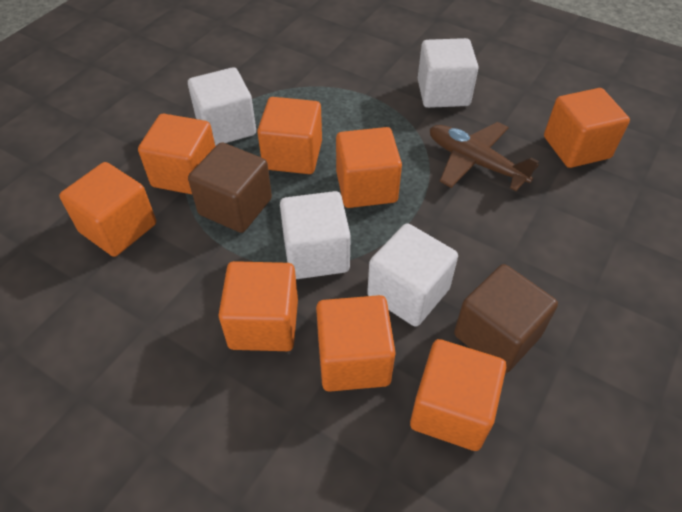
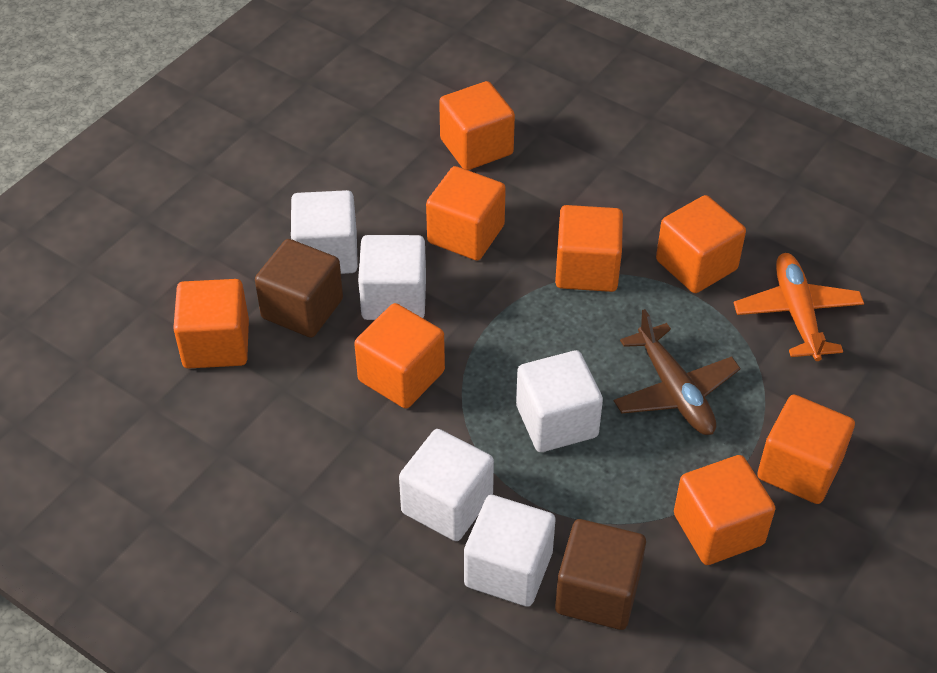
orange plane: none = 0 -> [734,253,864,361] = 1
white cube: [188,67,256,146] [280,191,351,279] [367,223,458,327] [418,38,479,108] = 4 -> [291,190,358,274] [358,235,426,320] [399,429,494,541] [464,495,555,607] [516,350,603,452] = 5

